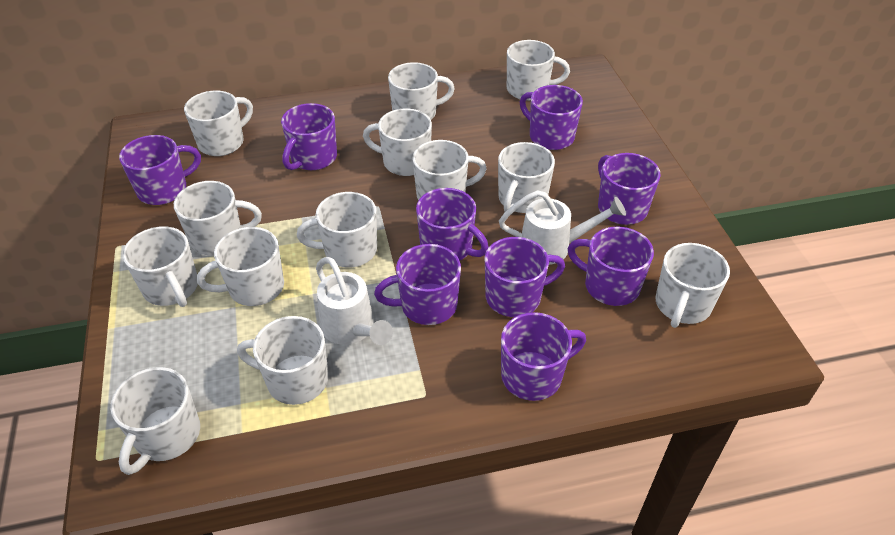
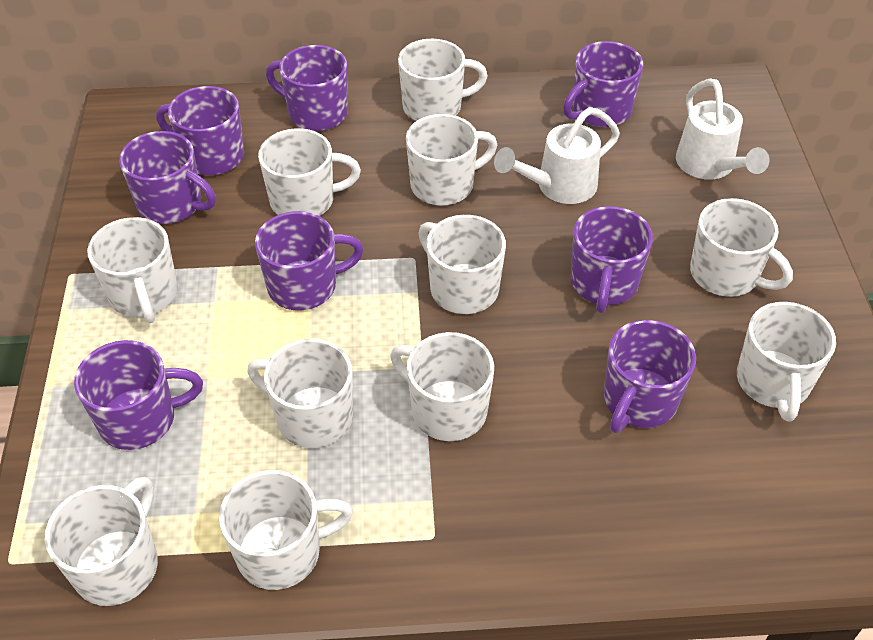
purple mug: [119,135,201,205] [281,103,337,170] [374,244,461,325] [416,188,489,261] [485,237,565,317] [501,312,586,401] [520,85,583,150] [567,227,654,306] [598,153,661,225] = 9 -> [74,340,203,450] [119,131,216,224] [156,86,244,175] [255,211,364,311] [266,45,348,131] [563,41,643,127] [571,206,653,313] [604,320,696,433] = 8
white mug: [111,367,200,475] [123,226,198,307] [174,181,262,255] [184,91,253,156] [197,227,284,306] [237,316,328,405] [297,192,377,267] [363,108,432,176] [388,62,455,120] [412,140,487,200] [498,142,555,213] [507,40,570,101] [655,243,730,328] = 13 -> [45,476,158,606] [87,217,178,323] [219,470,353,590] [247,338,353,448] [258,128,361,216] [390,332,494,441] [398,39,488,121] [406,114,497,206] [418,215,506,314] [690,198,793,297] [737,302,836,422] = 11

